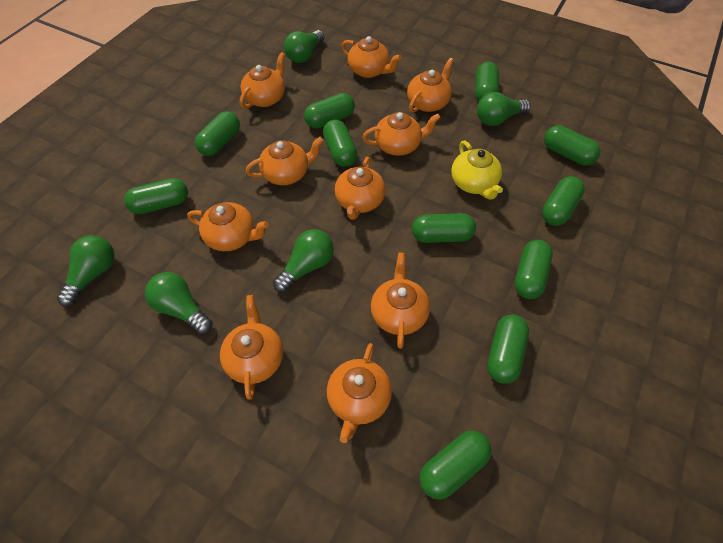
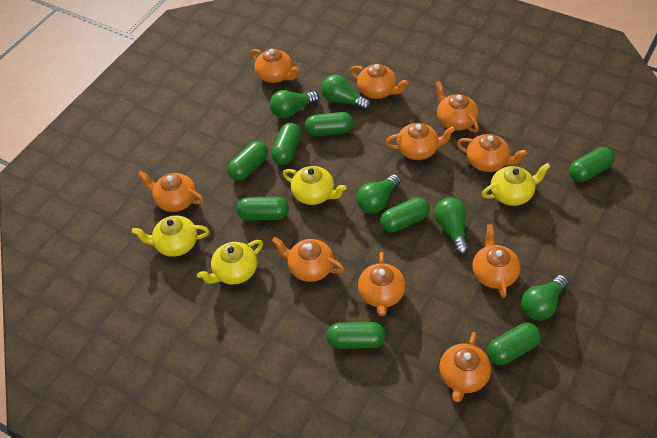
green capsule: [124,178,188,214] [195,111,240,156] [304,93,355,129] [323,119,357,167] [412,213,476,243] [419,430,491,500] [475,62,499,102] [487,315,529,384] [514,240,553,299] [542,176,585,226] [544,125,601,166] = 11 -> [227,141,268,181] [237,197,289,221] [271,123,301,165] [305,112,353,136] [326,322,386,349] [380,197,430,232] [487,323,541,365] [569,147,615,182] = 8
yellow teapot: [451,140,503,200] = 1 -> [132,215,209,257] [197,240,263,285] [283,166,346,205] [482,163,550,206] = 4

